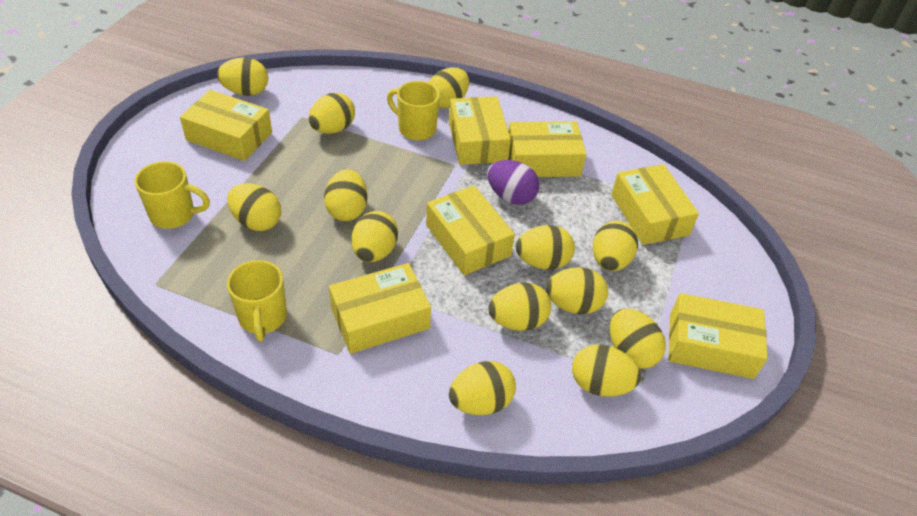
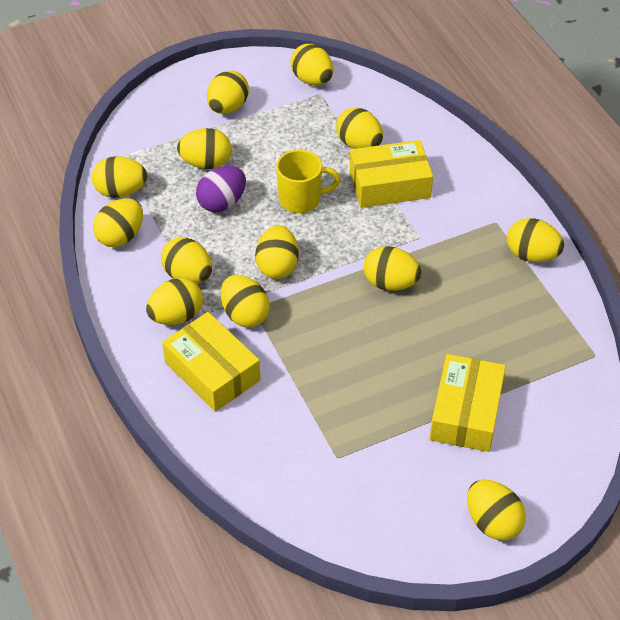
yellow box: [180,90,272,161] [329,263,431,354] [426,185,515,275] [449,96,511,165] [509,122,586,177] [611,164,699,245] [669,293,768,379] = 7 -> [162,312,261,412] [350,140,433,208] [430,354,506,452] = 3
yellow mug: [135,161,210,229] [227,260,287,342] [387,81,440,140] = 3 -> [276,150,341,213] = 1

